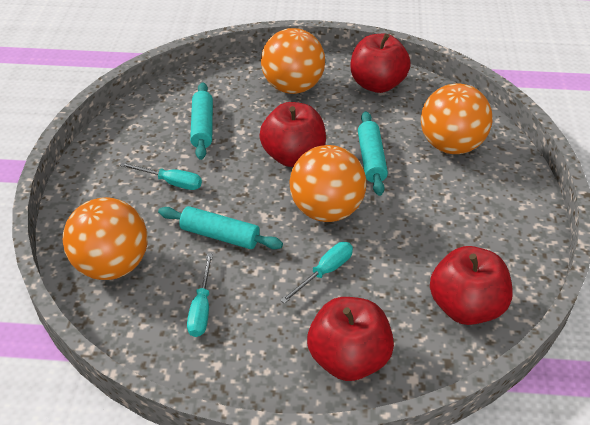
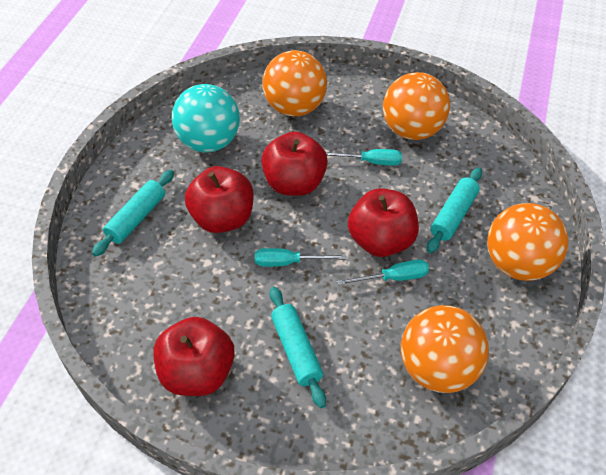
turquoise ball: none = 0 -> [172,84,240,152] = 1

